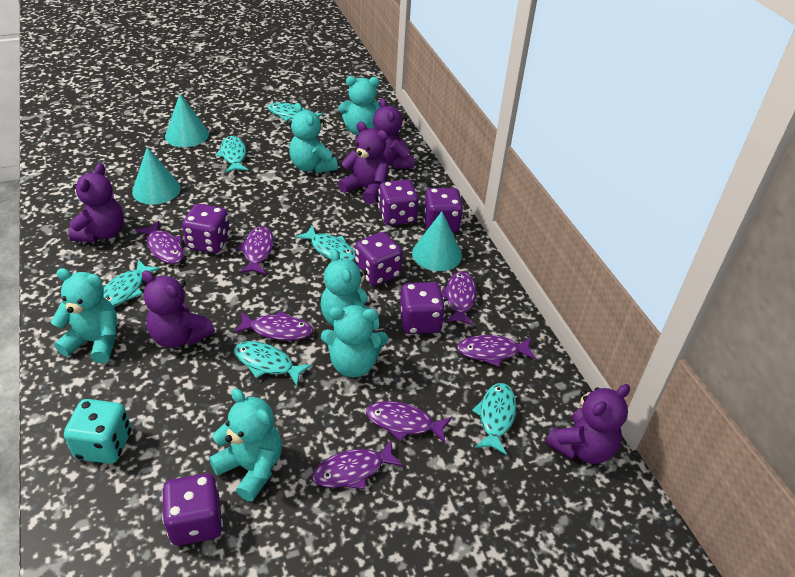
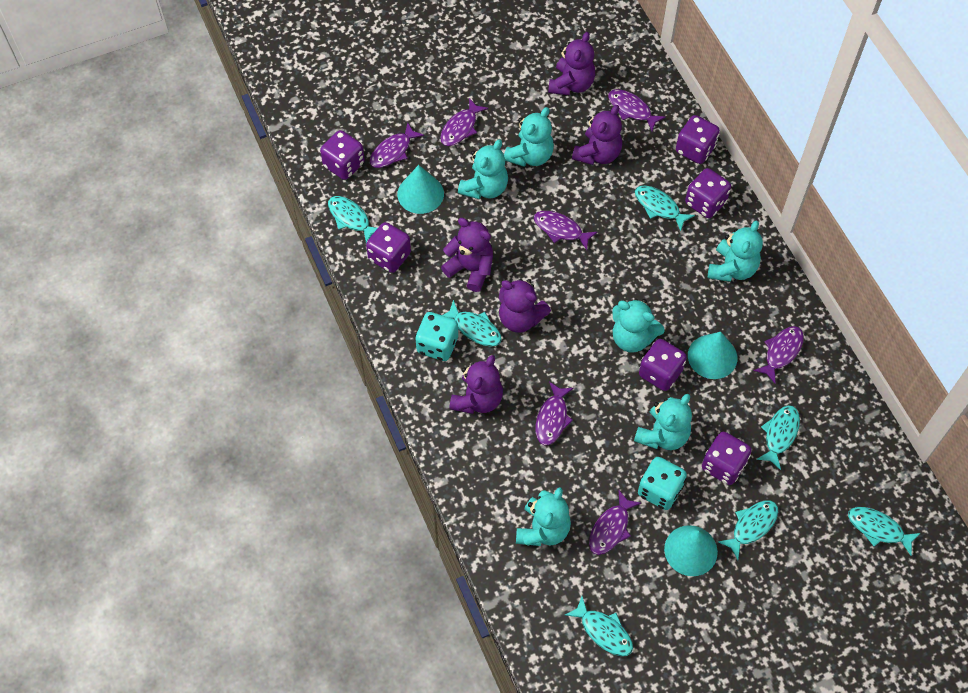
turquoise dice: [64,399,131,464] = 1 -> [415,312,458,361] [638,457,687,510] = 2
turquoise fish: [103,259,160,307] [215,136,248,173] [234,341,312,386] [268,102,323,121] [295,225,355,261] [472,383,516,455] = 6 -> [328,196,378,243] [443,300,502,346] [565,596,633,656] [635,186,695,231] [718,500,778,560] [756,405,800,470] [848,507,921,556] = 7

